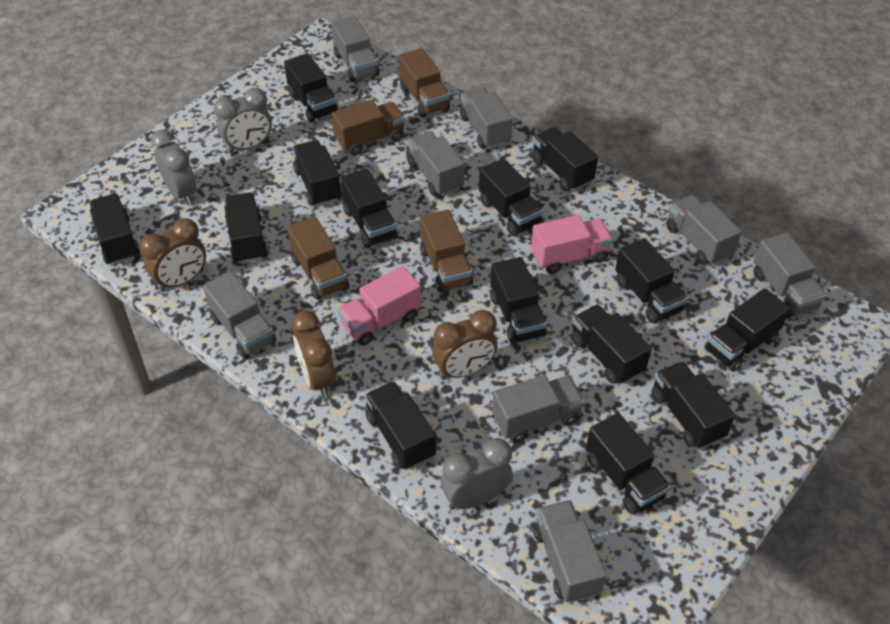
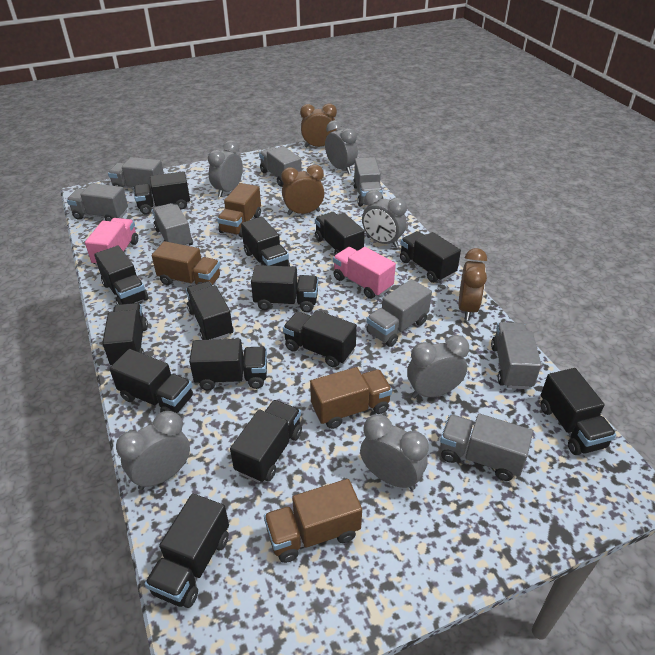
grey clock: [151,129,197,205] [214,88,272,153] [441,438,513,509] = 3 -> [116,411,190,490] [208,140,243,197] [325,120,358,174] [360,414,429,490] [362,190,407,248] [407,335,469,398] = 6

